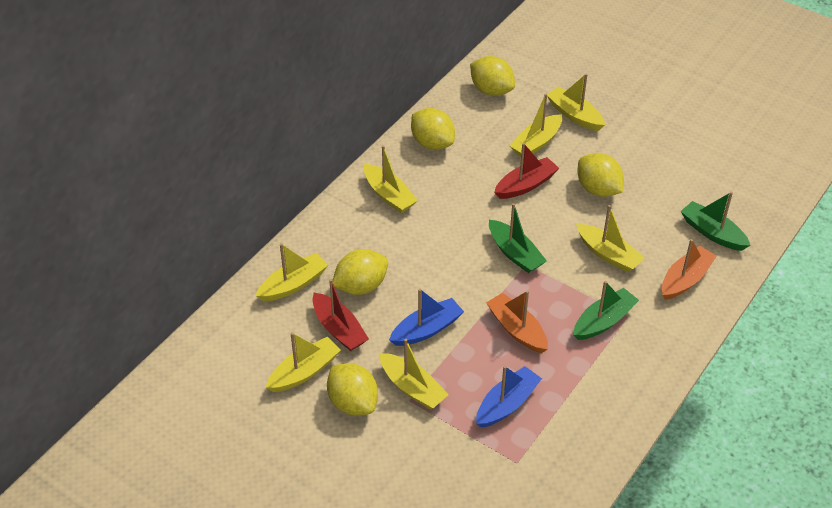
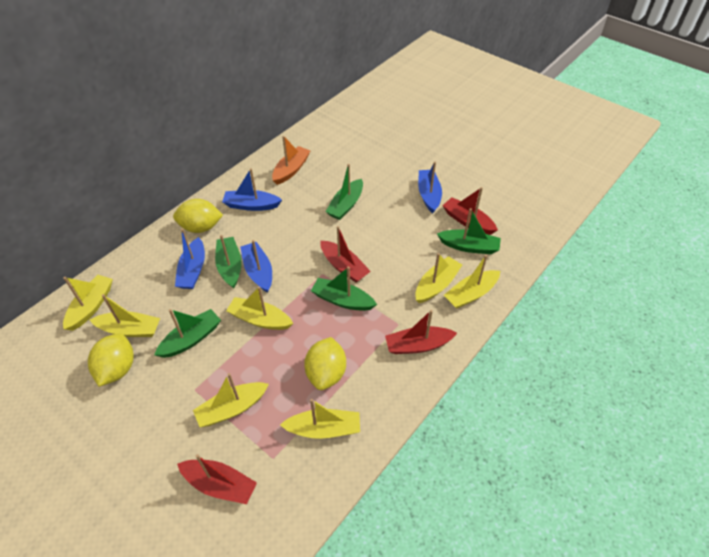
blue boat: [389,289,464,346] [476,366,542,428] = 2 -> [175,229,205,289] [222,168,282,211] [240,240,272,293] [418,162,442,213] = 4
green boat: [489,203,547,273] [574,281,639,340] [681,192,751,251] = 3 -> [154,309,221,358] [215,235,242,288] [311,267,377,311] [325,164,363,220] [437,208,501,254] = 5
orange boat: [486,290,548,353] [662,239,717,300] = 2 -> [272,136,310,185] = 1
red boat: [312,279,369,351] [494,143,559,199] = 2 -> [177,454,257,504] [320,226,371,282] [385,310,457,354] [442,187,498,235] = 4
yellow lemon: [327,363,378,416] [332,249,388,295] [411,108,455,150] [470,56,515,96] [578,153,624,197] = 5 -> [88,333,133,387] [173,199,223,233] [304,337,346,390] = 3

